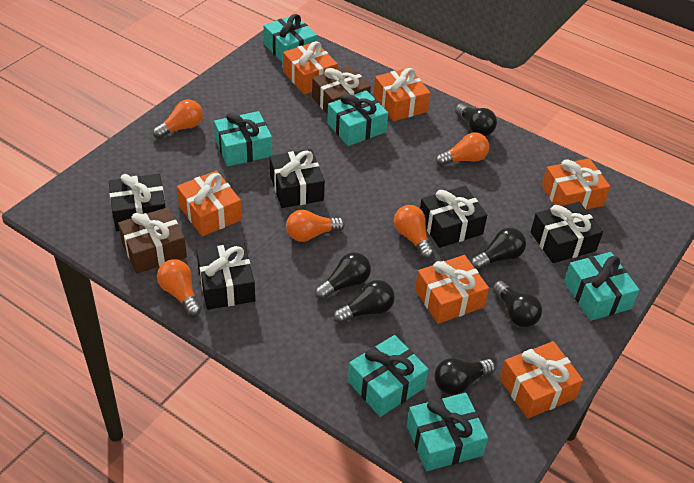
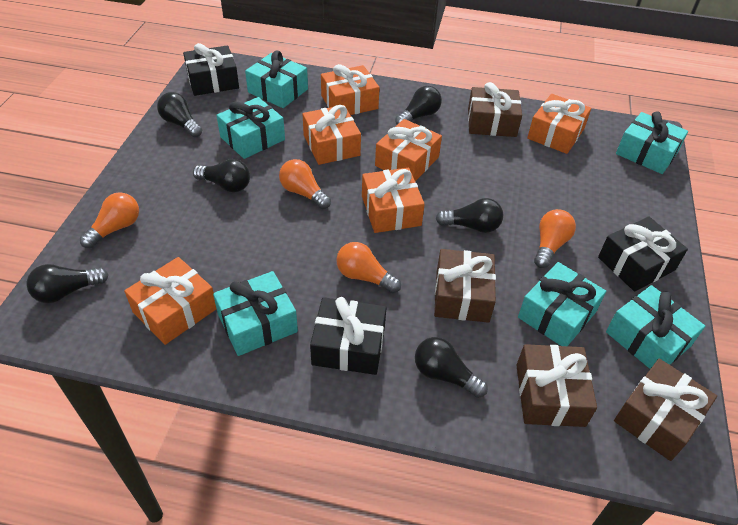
black gift: [109,174,166,231] [197,242,255,310] [270,149,325,208] [420,186,487,248] [531,202,603,263] = 5 -> [183,43,239,96] [310,297,386,375] [598,216,688,292] = 3
brown gift: [118,207,187,274] [312,65,371,114] = 2 -> [434,249,496,323] [468,82,522,137] [516,344,597,427] [614,359,717,461] = 4
orange light bulb: [153,99,203,139] [157,259,201,316] [286,210,345,242] [394,205,434,259] [436,132,489,166] = 5 -> [80,192,139,248] [279,159,331,209] [336,242,401,293] [534,209,576,268] = 4

